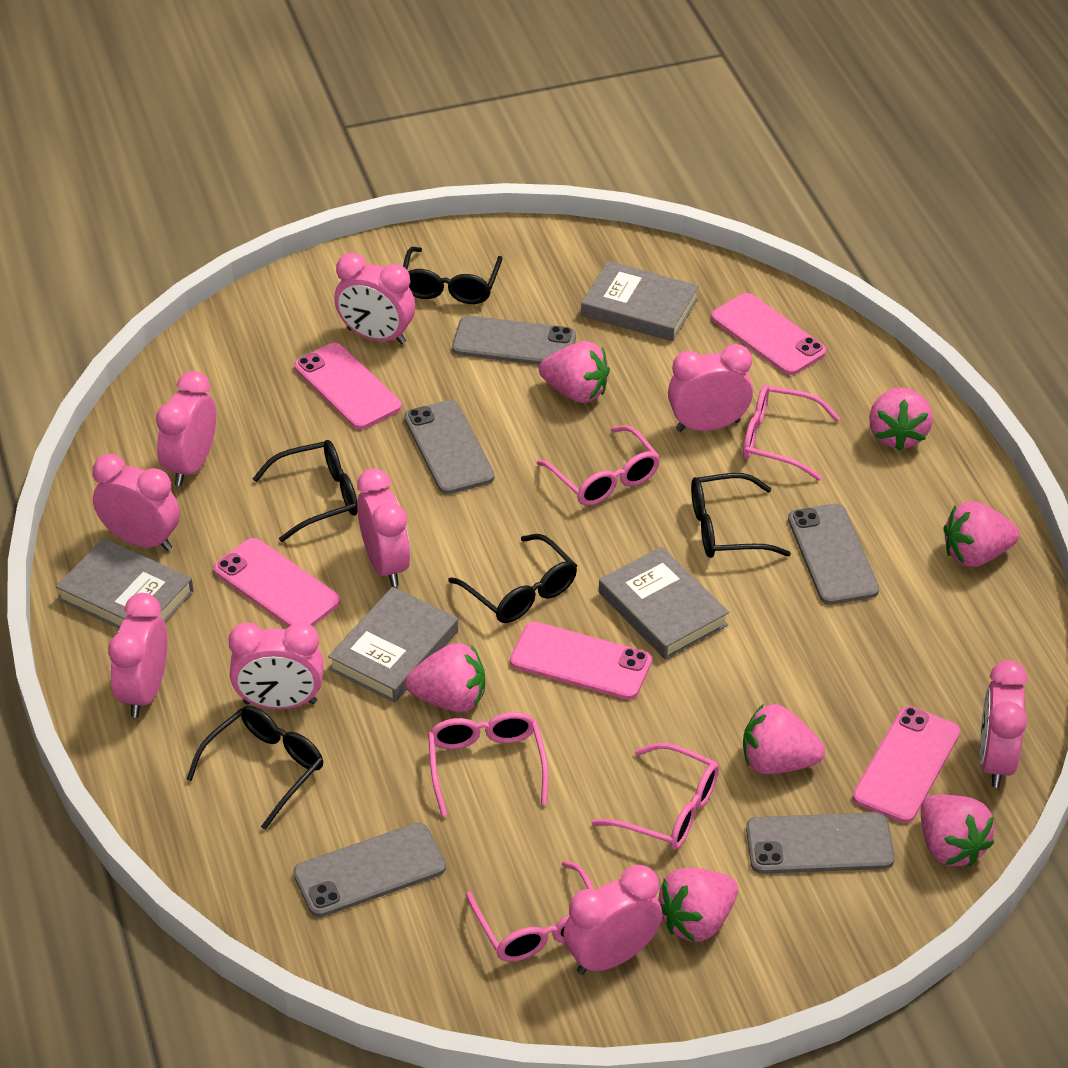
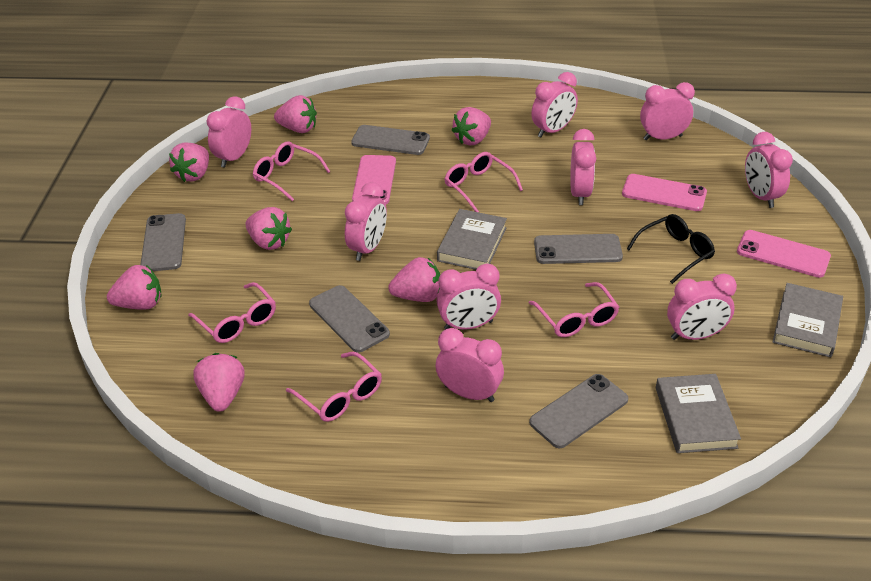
black glasses: [187,705,323,830] [253,440,358,542] [403,247,503,304] [448,534,577,623] [691,473,791,558] = 5 -> [627,214,715,284] = 1
grey book: [56,538,194,629] [328,587,458,702] [581,261,699,341] [599,547,729,659] = 4 -> [437,209,507,270] [656,374,741,453] [772,283,843,357] = 3
pink phone: [214,538,340,627] [294,343,401,430] [510,622,652,700] [711,293,827,375] [853,706,960,823] = 5 -> [352,155,396,204] [622,174,707,211] [737,230,831,278] = 3

